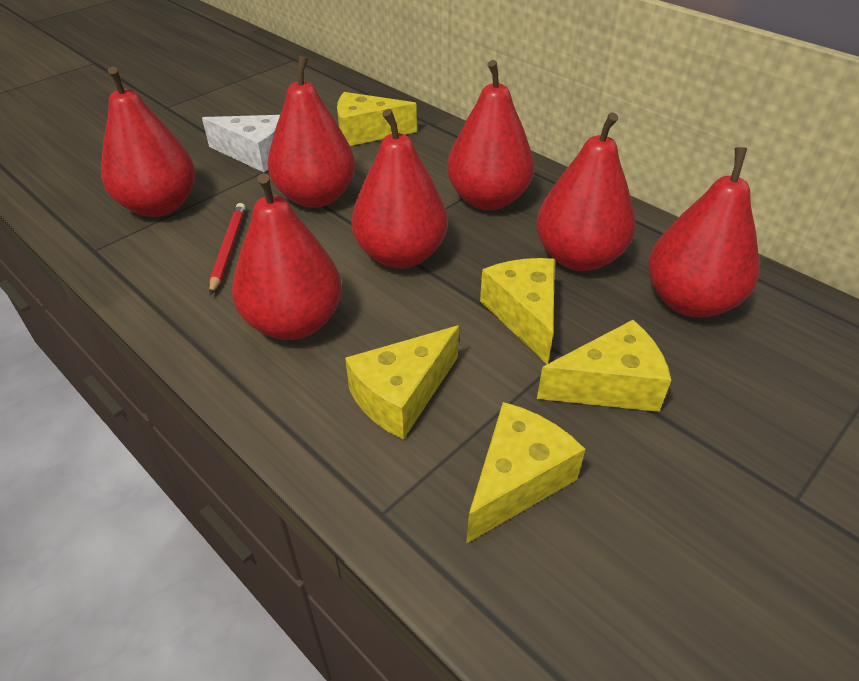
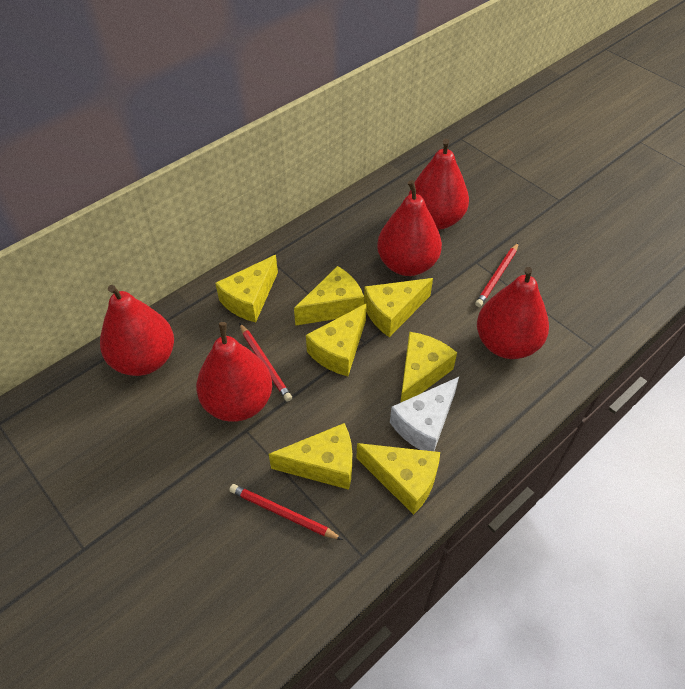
red pear: [101,66,195,217] [232,173,342,340] [267,55,355,208] [351,109,448,269] [447,60,534,210] [536,113,636,271] [648,147,759,318] = 7 -> [100,285,174,376] [196,322,272,422] [377,180,442,276] [409,139,469,230] [477,267,549,359] = 5
red pencil: [209,203,246,295] = 1 -> [229,484,343,540] [239,323,292,402] [475,242,519,307] = 3
yellow cheese: [337,92,417,146] [345,326,459,439] [466,402,586,544] [480,258,555,364] [537,320,671,412] = 5 -> [215,255,278,322] [269,423,352,490] [294,266,364,326] [306,303,367,376] [357,443,440,515] [364,278,433,337] [400,332,457,403] = 7

